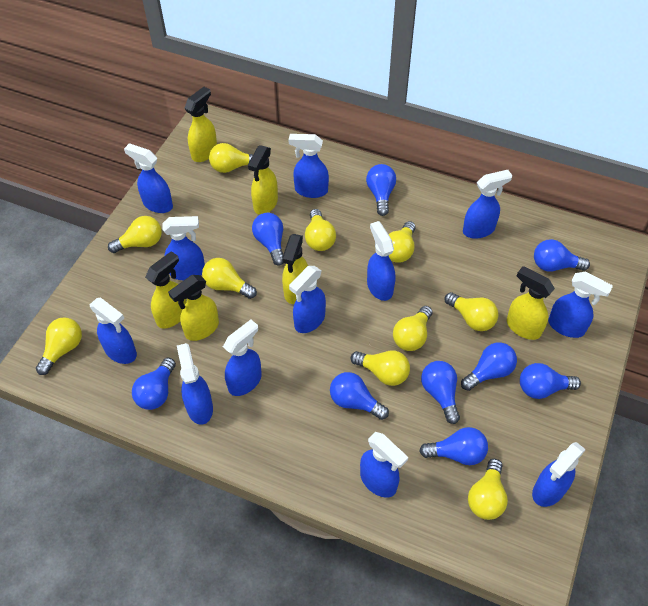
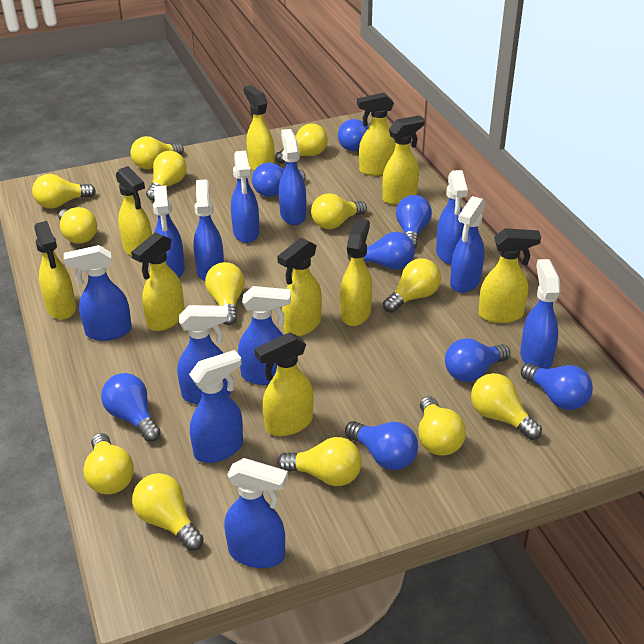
blue light bulb: [132,358,176,410] [252,213,283,266] [330,372,389,420] [366,164,396,216] [419,427,488,465] [421,361,460,424] [461,342,517,391] [520,363,581,399] [534,239,590,272] = 9 -> [101,373,161,442] [252,162,306,197] [338,119,371,151] [345,421,418,470] [347,232,415,270] [396,195,432,249] [445,338,511,382] [521,363,593,410] = 8
yellow light bulb: [36,317,82,375] [108,216,162,253] [202,258,257,299] [209,143,253,173] [305,209,336,251] [351,350,410,386] [388,221,416,263] [393,306,433,351] [445,292,498,331] [468,459,508,520] = 10 -> [32,174,96,209] [58,207,97,244] [83,433,134,494] [130,136,184,169] [132,473,204,551] [146,151,187,201] [205,262,245,325] [275,123,328,164] [277,437,362,486] [311,193,367,229] [383,258,441,313] [418,396,466,456] [471,373,542,440] = 13
yellow spray bottle: [145,251,187,329] [168,275,219,341] [184,87,217,162] [248,145,278,215] [282,234,308,304] [507,266,555,340] = 6 -> [34,221,76,320] [116,166,152,257] [131,232,184,331] [244,85,275,171] [254,332,313,436] [277,237,322,336] [340,218,372,326] [357,93,396,176] [382,115,425,205] [479,228,541,323] = 10

